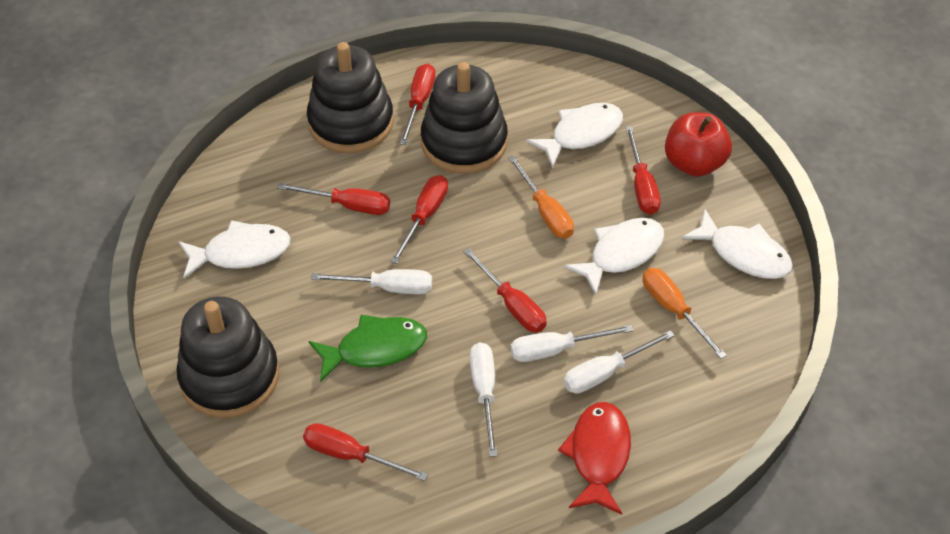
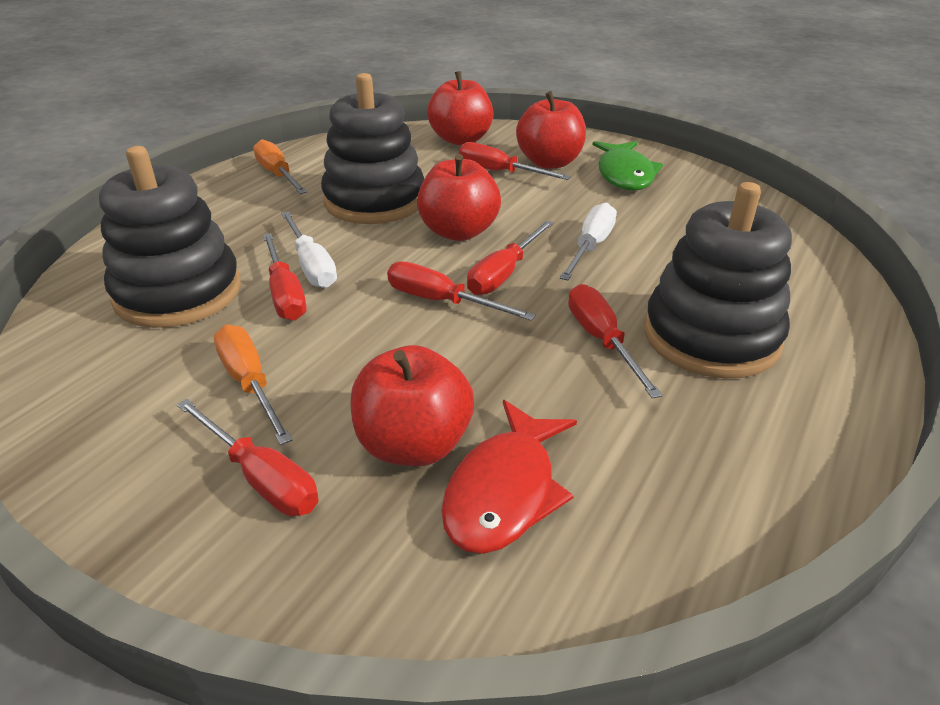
red apple: [665,112,732,177] = 1 -> [350,345,474,466] [417,154,501,241] [427,71,493,145] [516,91,586,169] = 4
white fish: [178,220,291,278] [526,103,623,168] [564,218,665,295] [681,209,793,279] = 4 -> none = 0
white screwdriver: [311,269,432,294] [470,342,497,457] [510,325,634,362] [563,330,675,394] = 4 -> [281,211,337,288] [559,203,617,280] = 2

